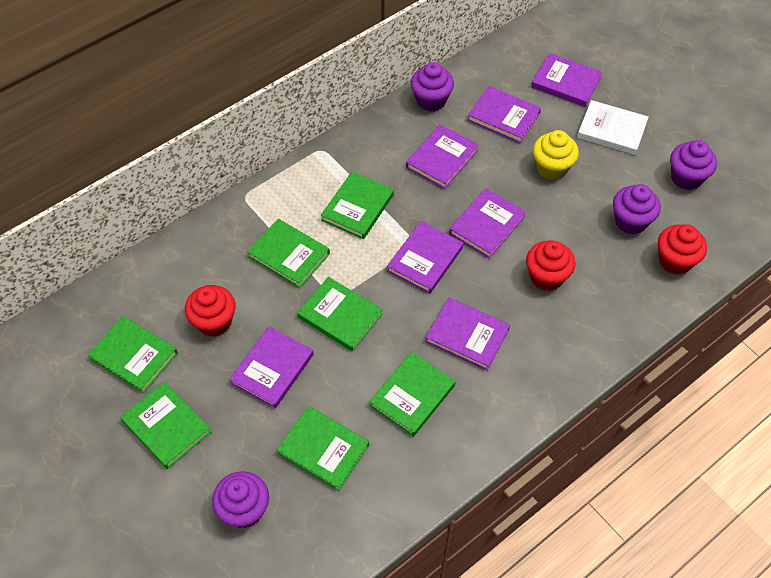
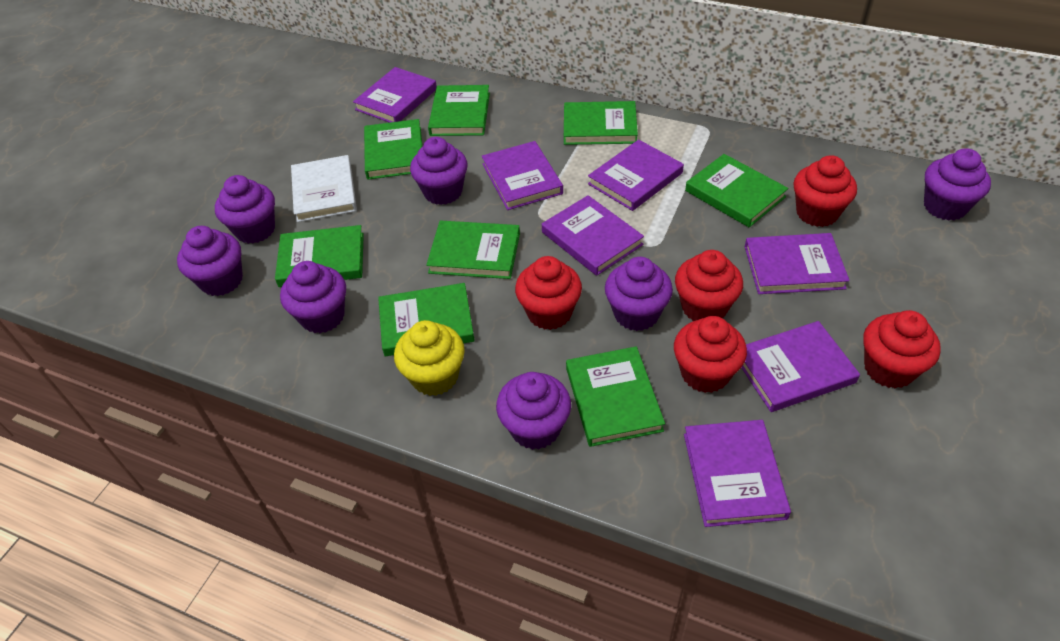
green book: [88,316,178,393] [121,382,211,469] [247,219,330,288] [277,406,369,491] [297,277,383,351] [321,171,394,239] [369,352,456,437] = 7 -> [275,225,364,287] [364,119,422,180] [378,283,475,356] [426,221,520,279] [428,85,490,136] [564,101,638,145] [566,347,665,447] [685,154,788,227] = 8
purple cupcake: [212,471,269,528] [411,62,454,112] [613,184,661,235] [670,140,717,190] = 4 -> [177,226,243,296] [215,175,275,244] [280,261,346,333] [410,137,467,205] [496,372,571,450] [605,257,673,331] [924,148,991,221] = 7
red cupcake: [185,285,236,337] [526,241,576,291] [658,224,707,275] = 3 -> [515,256,582,330] [674,316,747,393] [675,250,743,321] [794,155,857,227] [863,310,941,388] = 5

